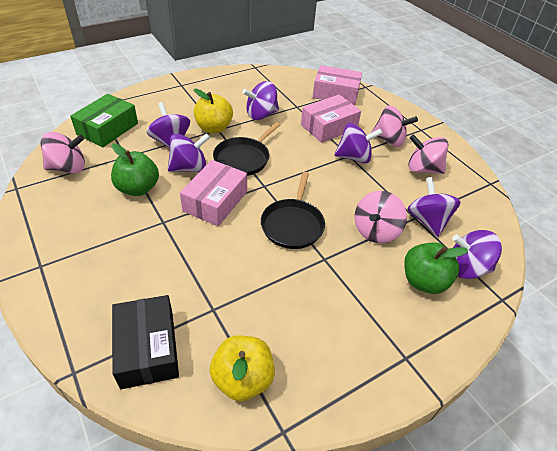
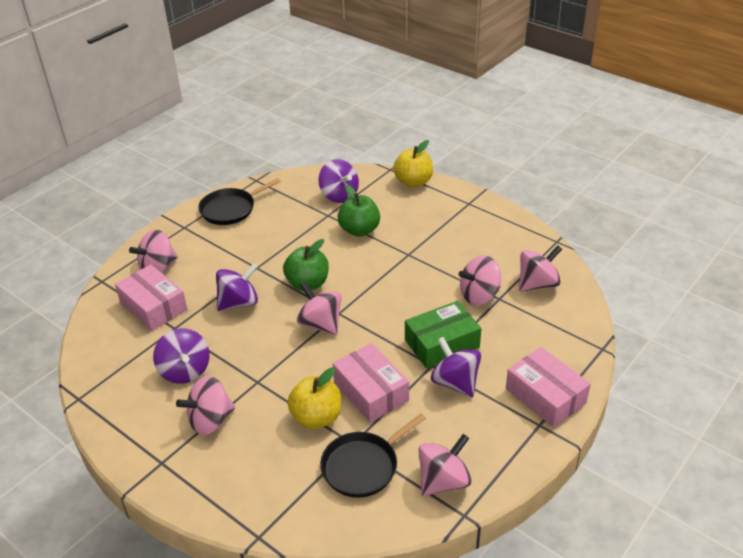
black box: [112,295,179,389] = 1 -> none = 0
pink spinning top: [41,132,85,174] [354,191,407,243] [371,106,418,147] [408,135,448,174] = 4 -> [129,229,178,273] [176,376,235,435] [297,282,342,335] [418,434,472,496] [459,255,501,305] [519,245,562,292] = 6
purple spinning top: [147,102,190,148] [168,133,210,172] [242,81,279,120] [334,123,382,163] [407,177,461,237] [452,230,502,279] = 6 -> [153,328,210,384] [216,263,258,311] [318,159,359,203] [431,337,481,397] = 4

